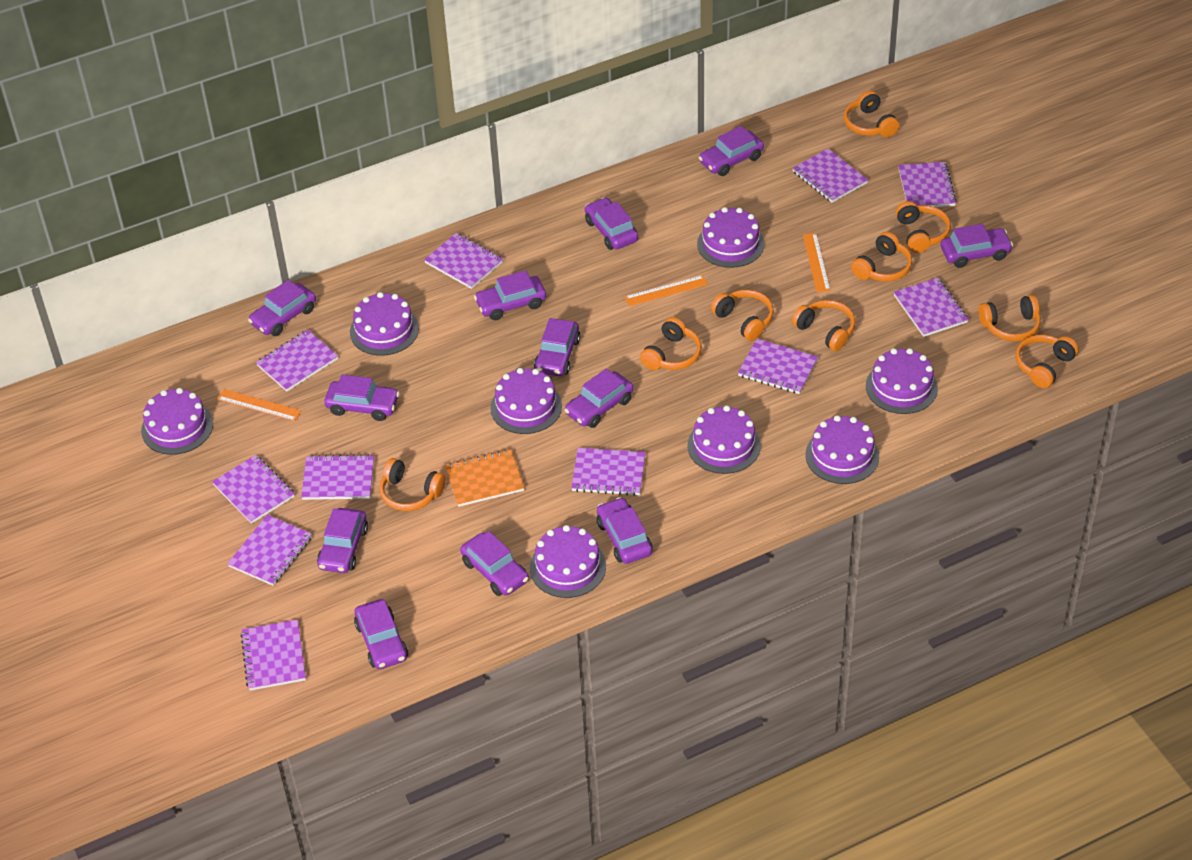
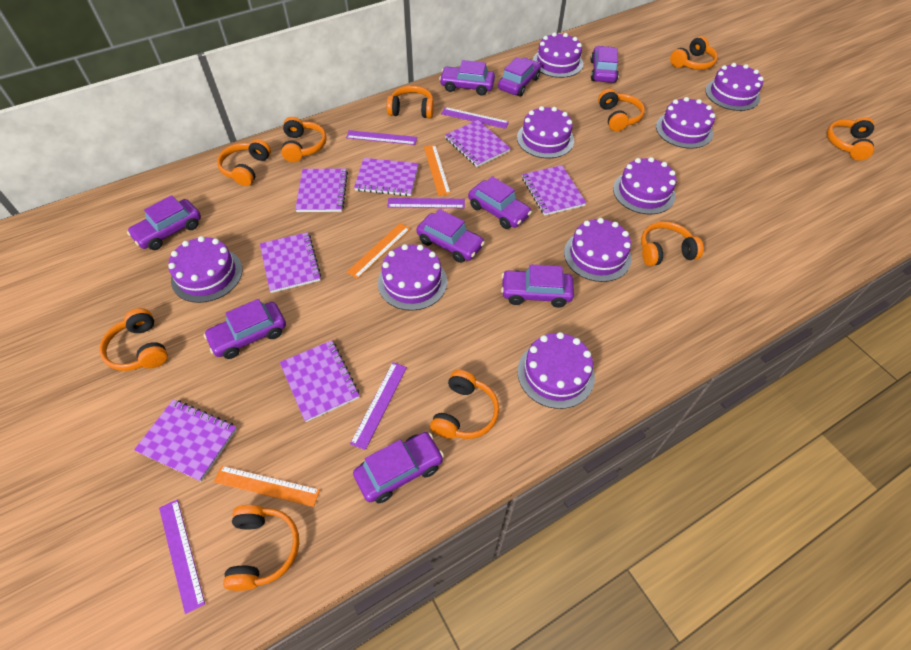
orange headphones: [380,458,446,511] [640,317,702,370] [711,290,774,341] [792,300,855,351] [843,91,900,137] [851,232,912,282] [896,201,951,253] [979,295,1041,341] [1015,335,1079,388] = 9 -> [99,308,168,371] [217,139,271,186] [223,505,299,591] [281,117,327,162] [387,86,434,118] [430,370,499,439] [598,89,645,132] [641,221,704,266] [670,36,718,70] [827,117,875,160] = 10
orange notebook: [445,449,524,507] = 1 -> none = 0
purple cake: [141,388,213,455] [350,292,419,356] [490,368,562,434] [530,525,606,598] [687,405,761,474] [697,207,765,268] [805,415,879,484] [866,348,938,414] = 8 -> [168,236,243,303] [378,244,447,311] [517,106,574,158] [517,332,595,409] [533,32,583,78] [564,218,632,282] [613,157,677,214] [656,97,715,149] [705,63,763,111] = 9
purple car: [248,280,316,336] [317,508,368,573] [324,375,399,421] [354,599,408,669] [460,531,529,596] [474,270,546,320] [534,318,581,376] [564,369,634,428] [585,197,638,250] [597,497,653,564] [699,126,764,176] [940,224,1013,268] = 12 -> [127,195,201,250] [203,299,286,359] [353,432,444,503] [417,209,485,263] [439,60,495,95] [468,176,532,229] [498,57,541,96] [501,265,574,308] [590,46,619,83] = 9
purple notebook: [212,455,295,524] [227,515,312,586] [241,619,306,691] [256,330,338,392] [301,454,374,500] [424,233,503,289] [571,448,646,496] [738,339,818,394] [792,148,868,203] [894,278,969,337] [898,162,957,207] = 11 -> [134,399,237,481] [260,232,321,293] [280,340,359,422] [295,168,348,212] [354,158,419,196] [445,120,511,167] [522,165,586,216] = 7
purple ruler: none = 0 -> [159,499,205,614] [346,130,417,145] [350,362,407,450] [388,198,465,208] [441,107,509,129] = 5

